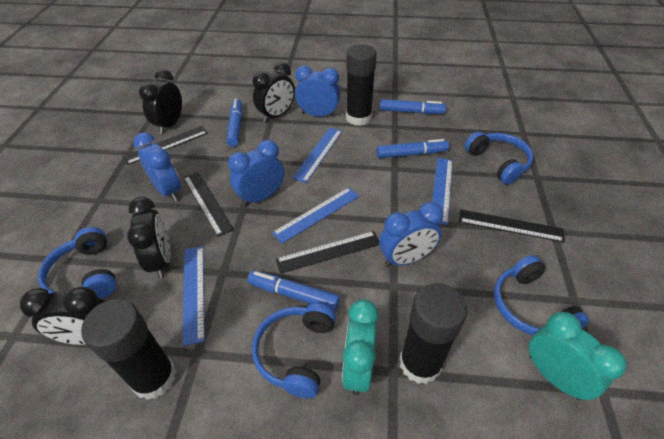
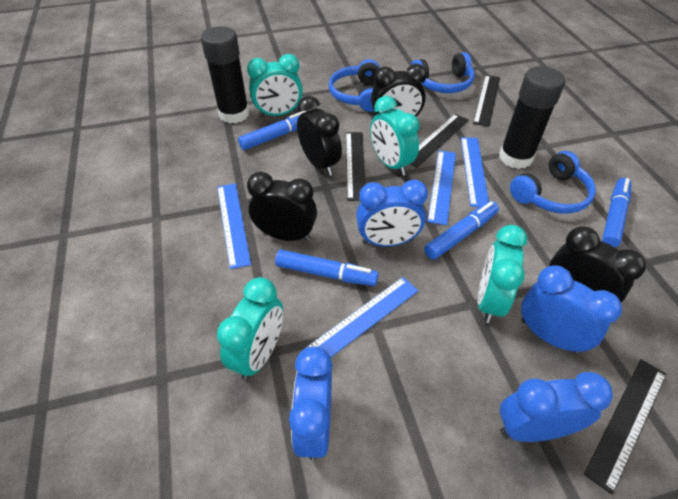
black glue stick: [81,299,176,400] [346,44,377,126] [399,283,467,384] = 3 -> [201,26,249,123] [499,66,565,169] = 2
blue headphones: [38,227,117,299] [252,303,336,398] [465,132,533,185] [494,255,589,335] = 4 -> [329,59,380,112] [411,52,474,93] [510,151,596,214] = 3
turquoise clock: [342,299,379,396] [529,312,627,400] = 2 -> [217,277,283,380] [247,54,303,117] [370,96,419,176] [478,225,527,323] = 4

